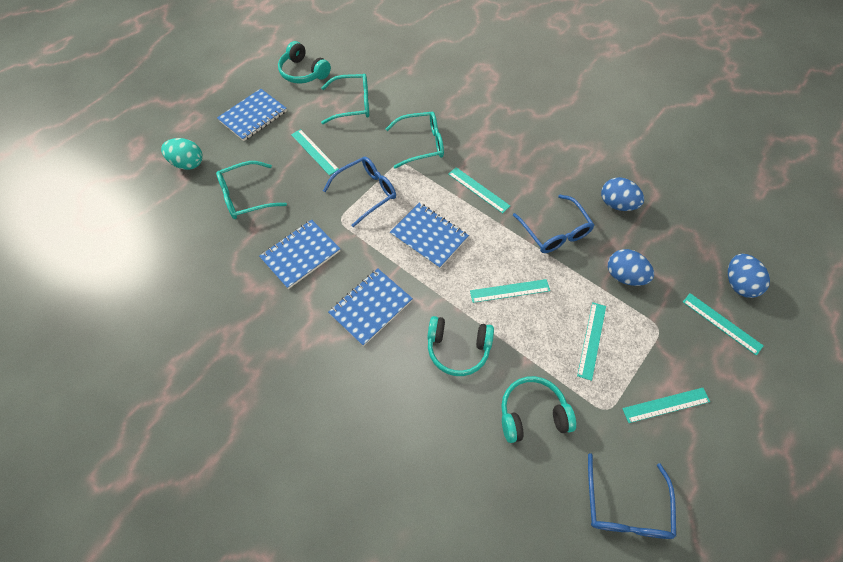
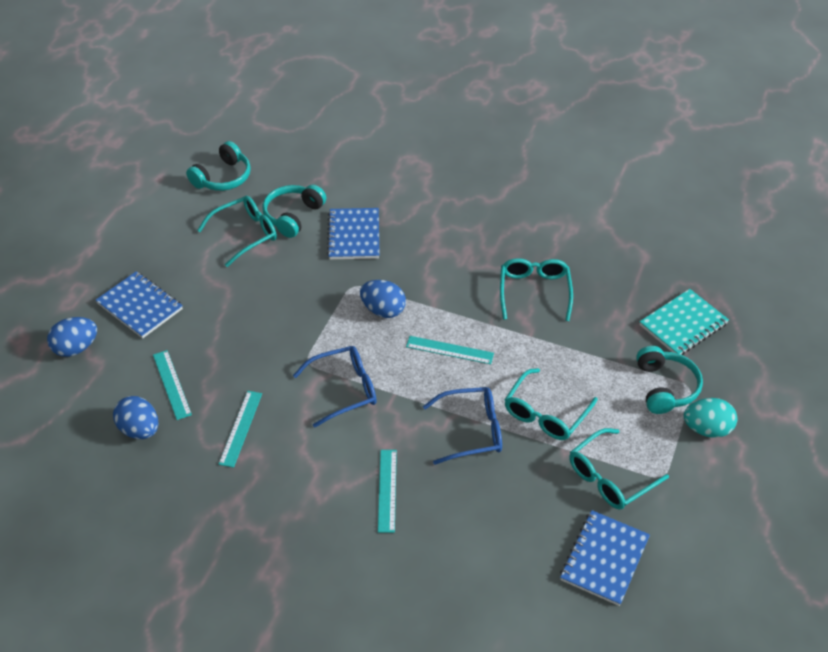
blue glasses: [323,157,396,227] [513,195,594,253] [588,453,676,539] = 3 -> [293,346,377,428] [423,387,502,465] = 2
blue notebook: [217,88,287,141] [259,219,340,289] [328,268,413,346] [390,203,469,269] = 4 -> [96,271,183,338] [327,208,379,260] [560,510,650,606] = 3
turquoise glasses: [216,161,287,219] [321,74,369,124] [386,111,444,169] = 3 -> [197,196,277,267] [500,258,573,321] [504,368,598,440] [569,428,669,510] = 4
turquoise notebook: none = 0 -> [639,289,729,355] = 1
turquoise ruler: [291,129,339,175] [448,167,510,213] [470,279,550,303] [577,302,606,381] [622,388,710,423] [683,293,764,356] = 6 -> [153,350,192,420] [218,391,262,468] [378,450,397,533] [406,336,494,364] = 4

